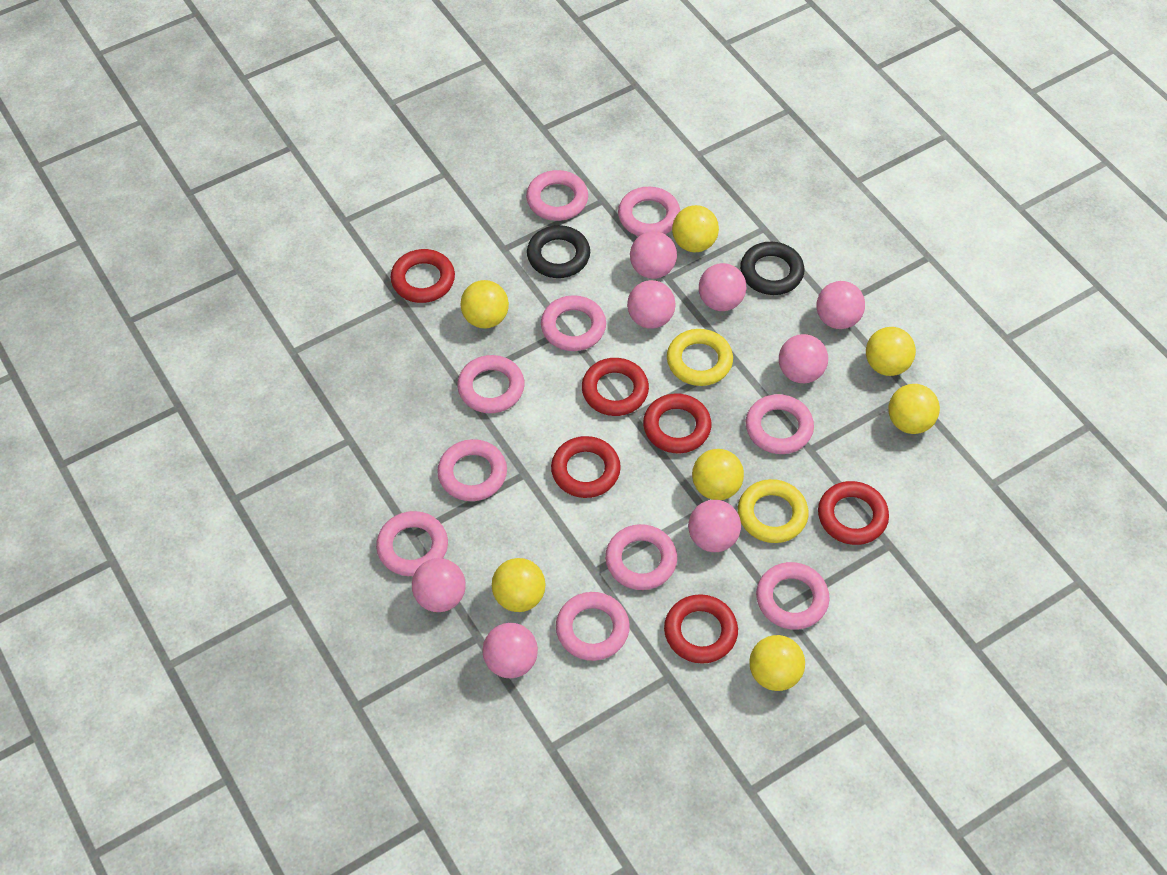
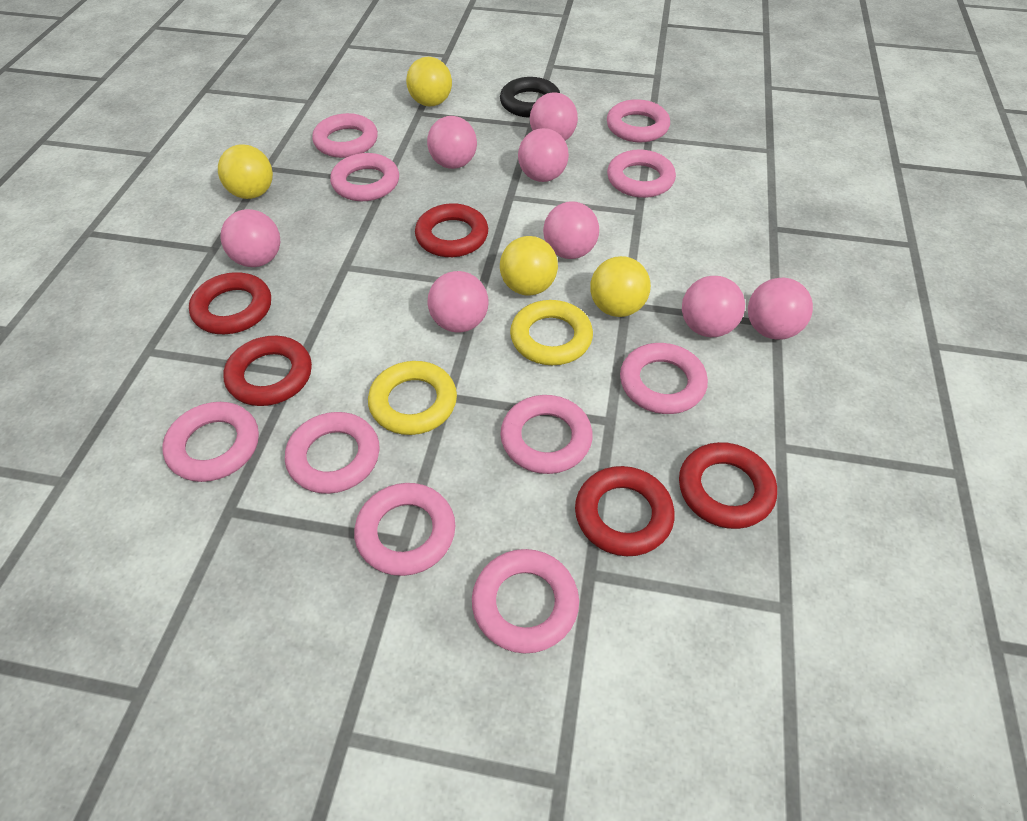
black ring: [527,225,590,278] [740,242,805,295] = 2 -> [500,77,560,118] = 1
red ring: [391,249,455,303] [551,436,621,498] [582,358,649,416] [643,394,712,453] [664,594,738,664] [818,481,889,545] = 6 -> [189,272,271,334] [223,336,312,406] [415,203,488,257] [575,466,675,556] [679,442,777,529] = 5
yellow ball: [460,280,509,329] [492,558,546,612] [672,205,719,252] [692,449,744,500] [749,635,805,691] [866,327,916,376] [888,384,940,434] = 7 -> [218,144,273,199] [406,57,452,106] [500,236,558,295] [590,256,651,317] = 4

